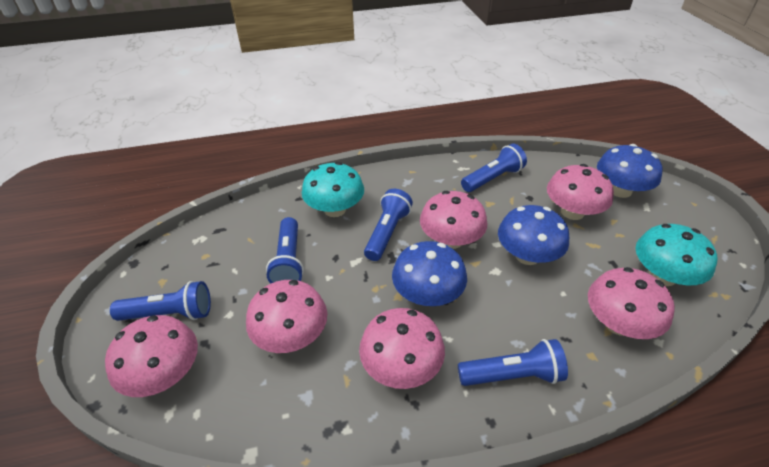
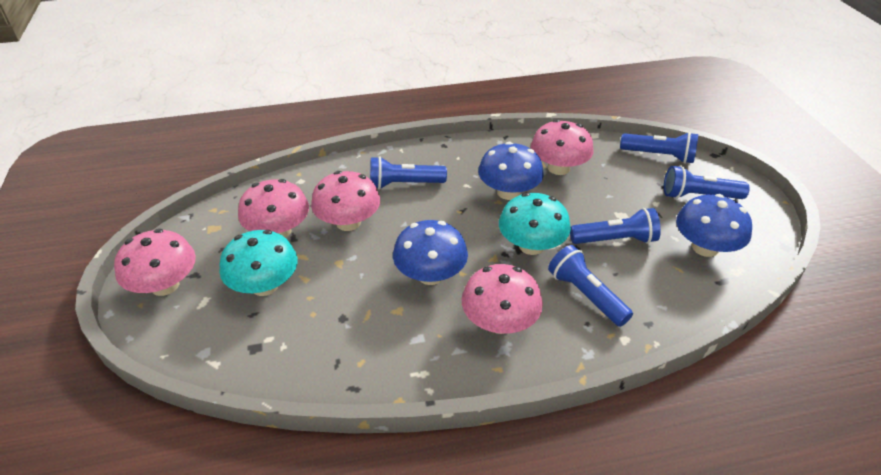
pink mushroom: [105,315,198,397] [246,280,327,353] [359,308,445,389] [420,191,487,249] [547,164,614,220] [588,267,675,339] = 6 -> [114,229,196,296] [238,179,309,238] [311,171,380,231] [462,264,543,334] [531,119,594,175] = 5

